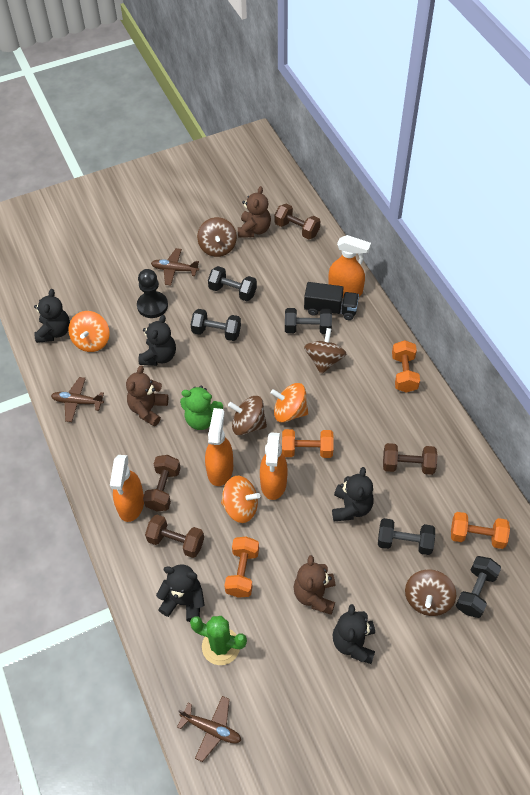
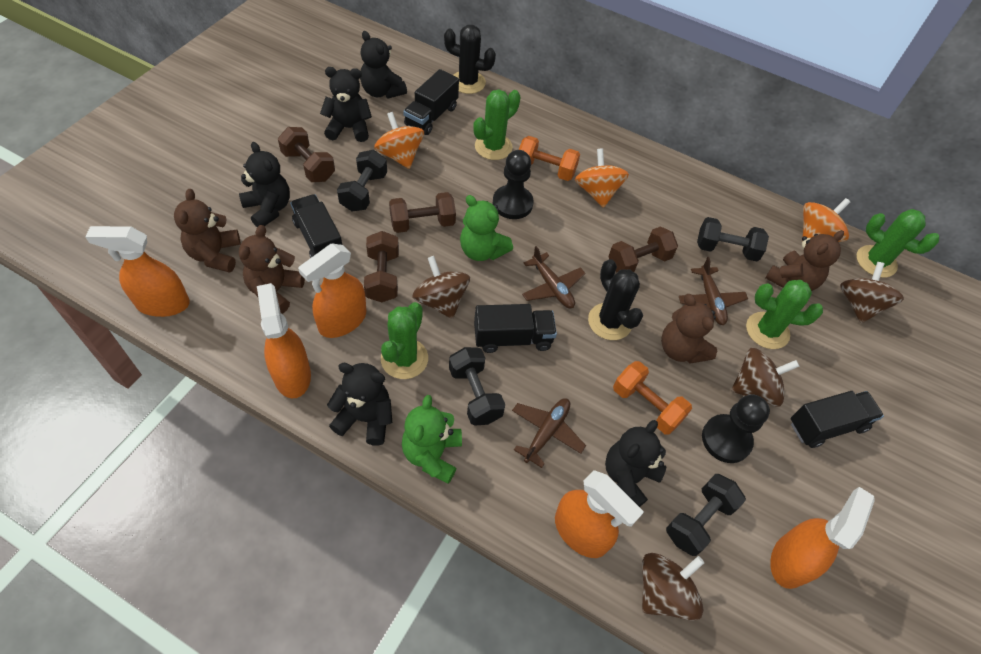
black cactus: none = 0 -> [444,25,496,94] [588,259,643,340] = 2
black dumbbell: [191,309,241,341] [208,266,257,301] [285,308,332,334] [378,518,435,555] [456,556,501,618] = 5 -> [337,150,387,211] [449,347,505,426] [666,474,746,556] [697,217,769,262] = 4
black pawn: [137,269,168,318] = 1 -> [493,150,534,219] [702,394,770,463] = 2
black truck: [304,282,359,320] = 1 -> [290,194,342,258] [403,69,459,135] [474,304,557,353] [791,391,884,448] = 4
brown teddy bear: [126,365,168,427] [238,186,271,238] [294,555,335,615] = 3 -> [174,189,241,273] [239,225,305,314] [661,294,718,364] [765,230,844,291] = 4
green cactus: [190,616,247,665] = 1 -> [381,302,428,379] [473,89,520,160] [746,280,823,349] [857,209,939,278] = 4
green teddy bear: [180,385,223,430] = 1 -> [402,395,462,484] [460,195,513,261] = 2
orange dumbbell: [224,536,259,598] [282,429,334,458] [392,340,420,393] [451,512,510,549] = 4 -> [519,136,580,181] [613,361,692,434] = 2
orange spray bottle: [110,455,144,522] [205,408,233,486] [260,432,287,500] [328,235,371,297] = 4 -> [85,226,190,317] [257,283,311,398] [298,243,366,338] [555,470,644,558] [770,487,875,589] = 5

